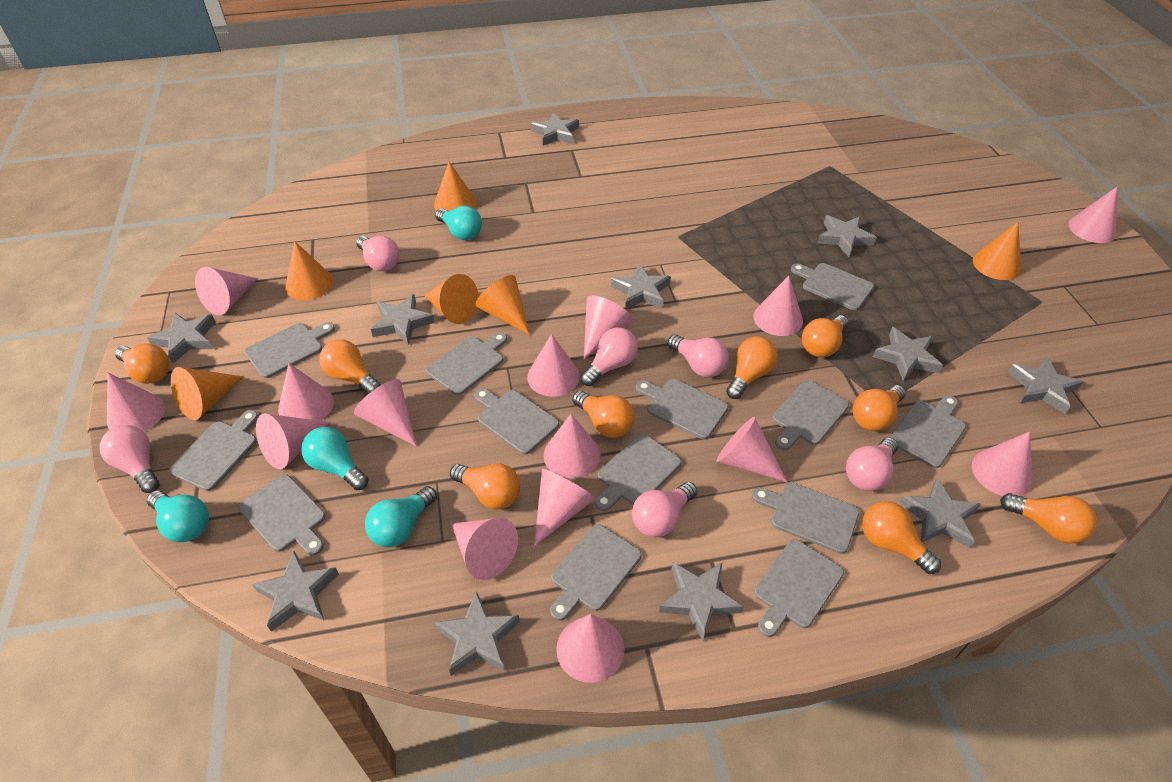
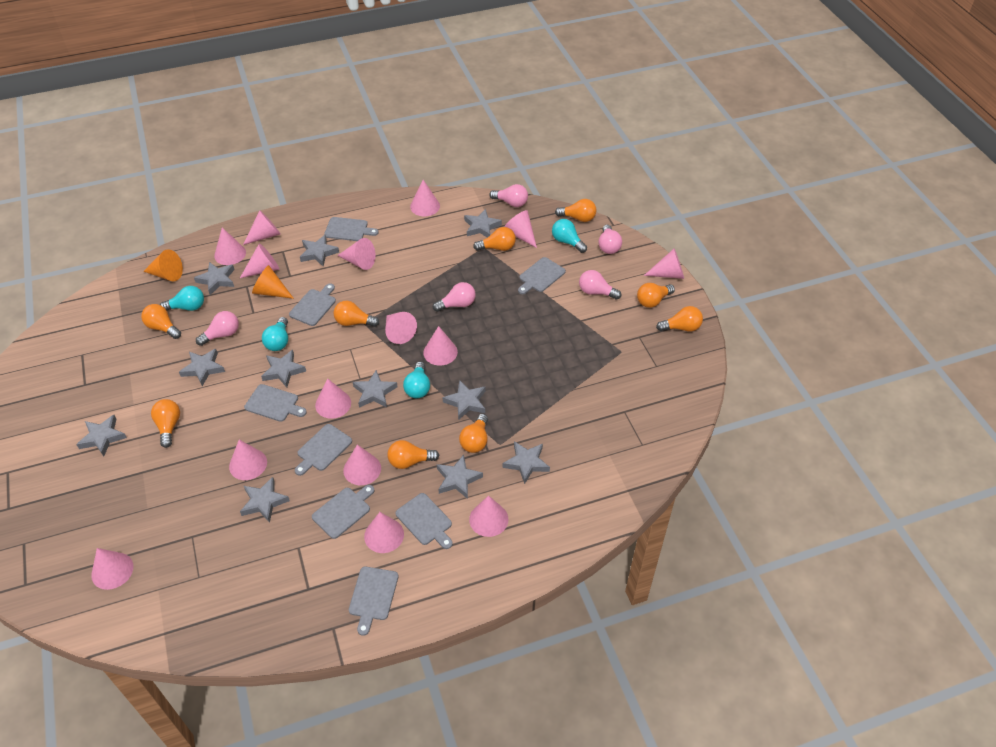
grey cutting board: [169,410,258,491] [238,474,326,556] [244,322,335,378] [426,332,507,395] [474,388,559,455] [550,524,641,621] [595,434,682,511] [636,379,728,439] [752,482,859,554] [754,539,844,637] [772,380,849,450] [791,263,874,310] [890,395,966,468] = 13 -> [244,384,307,422] [289,283,336,326] [295,424,352,476] [312,485,375,539] [324,217,379,241] [349,567,398,636] [395,493,453,549] [518,257,566,294] = 8
orange cone: [171,367,244,420] [285,241,334,300] [424,274,478,324] [434,162,477,211] [475,275,530,335] [973,222,1021,280] = 6 -> [143,249,183,281] [252,265,294,299] = 2
pink light bulb: [99,425,160,493] [356,236,400,271] [580,327,638,386] [632,482,698,537] [668,334,729,377] [846,438,898,491] = 6 -> [196,311,239,346] [433,282,476,312] [489,184,528,207] [579,270,621,300] [598,225,622,254] = 5

